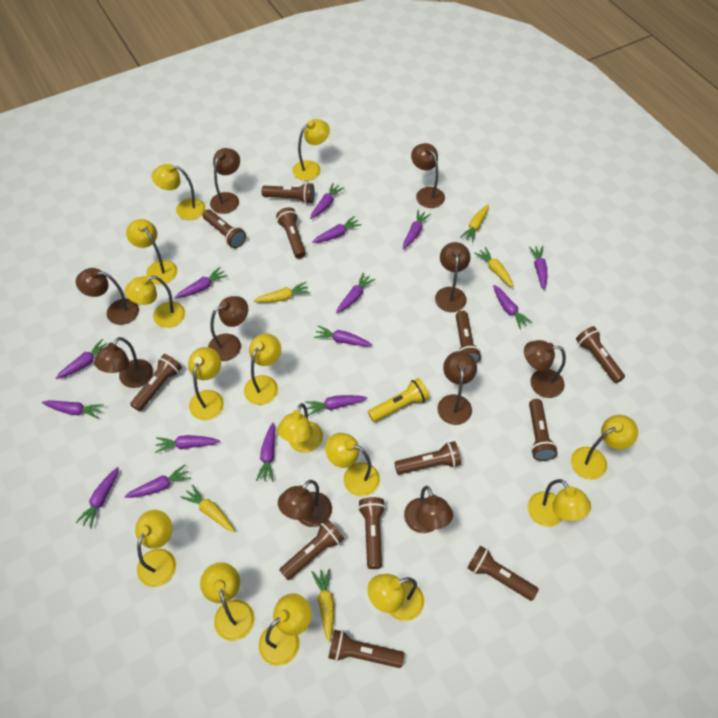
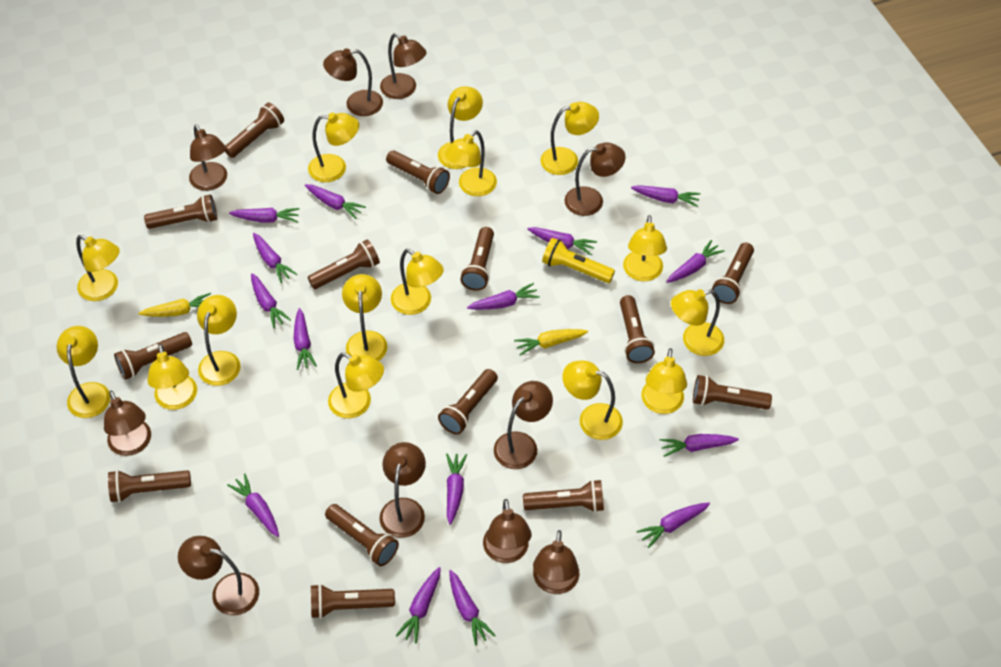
brown flashlight: [130,354,182,412] [202,209,246,248] [261,182,315,204] [276,207,306,259] [280,519,344,580] [328,630,404,668] [358,497,385,569] [394,441,461,475] [456,311,481,363] [467,546,539,601] [529,399,558,461] [576,326,625,383] = 12 -> [108,470,191,502] [114,332,192,380] [144,194,217,229] [225,103,284,158] [307,239,380,289] [311,584,395,619] [325,504,399,566] [386,150,450,194] [438,369,498,435] [460,227,494,291] [523,480,604,512] [620,295,655,363] [693,375,772,410] [712,243,754,304] = 14
yellow carrot: [180,485,235,532] [253,282,310,303] [312,568,334,642] [460,205,489,243] [474,247,514,287] = 5 -> [138,293,211,317] [514,329,588,356] = 2
yellow lamp: [125,276,185,328] [126,219,177,285] [135,510,176,587] [152,164,205,220] [188,347,224,420] [200,563,255,641] [244,333,281,405] [259,593,311,666] [277,403,323,453] [292,119,330,181] [325,433,380,496] [367,574,424,621] [528,479,591,527] [571,415,638,480] = 14 -> [56,326,110,418] [76,235,120,301] [147,344,197,410] [197,295,240,386] [308,112,359,182] [328,353,384,418] [342,274,388,361] [391,249,444,315] [438,86,483,169] [445,130,497,196] [540,102,599,175] [562,361,623,440] [623,215,667,281] [641,348,687,414] [671,289,724,356] = 15

